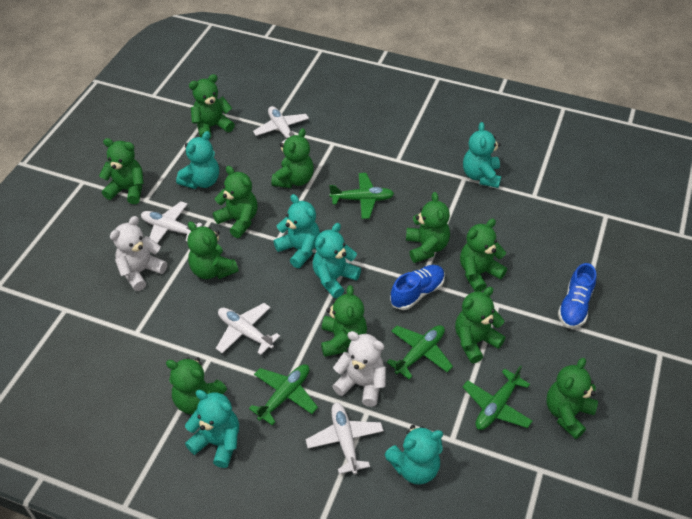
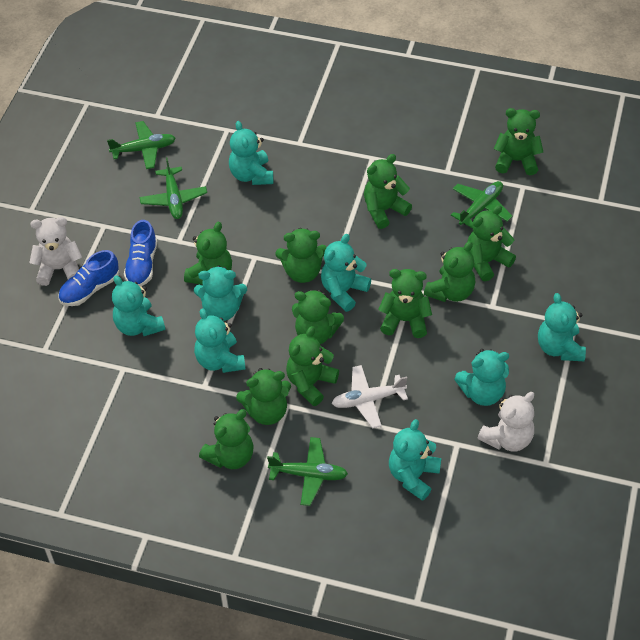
turquoise teddy bear: [176,131,219,189] [185,390,239,468] [273,194,320,268] [313,223,361,298] [384,425,443,485] [463,122,501,188] = 6 -> [112,275,165,336] [194,266,247,321] [194,308,246,373] [229,121,273,185] [321,234,371,312] [389,419,441,501] [454,349,509,406] [538,293,586,361] = 8
white plane: [141,201,202,243] [216,303,280,355] [253,106,309,143] [306,403,384,475] = 4 -> [332,365,408,428] = 1

